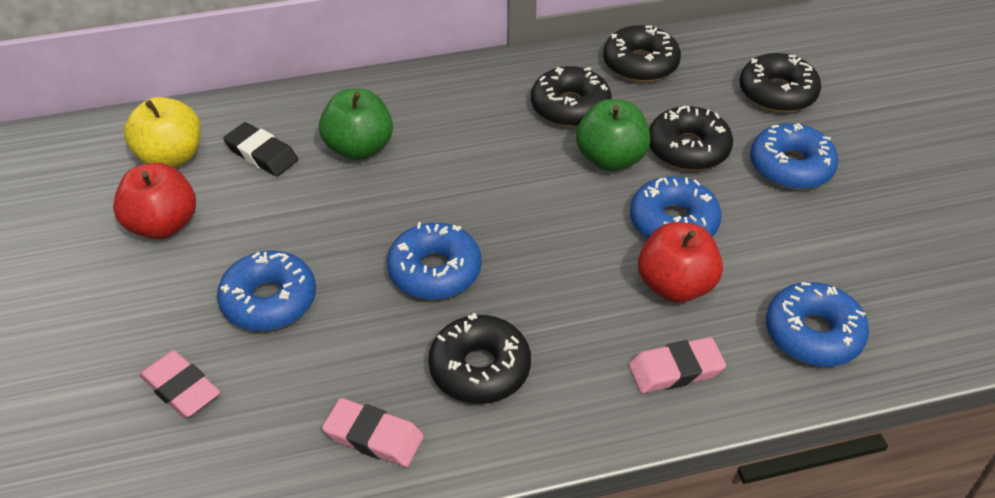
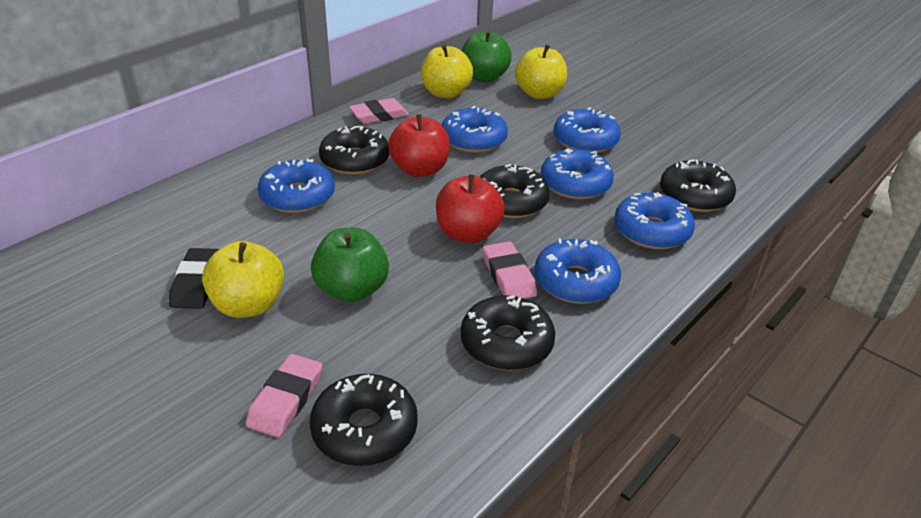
blue donut: [217,250,316,331] [387,222,481,300] [630,176,721,239] [750,123,839,190] [766,282,869,367] = 5 -> [258,159,335,213] [442,106,508,153] [535,239,621,304] [541,148,614,199] [554,107,621,153] [614,192,695,249] = 6
yellow apple: [124,97,201,167] = 1 -> [202,241,284,318] [421,44,474,98] [515,45,567,99] = 3

